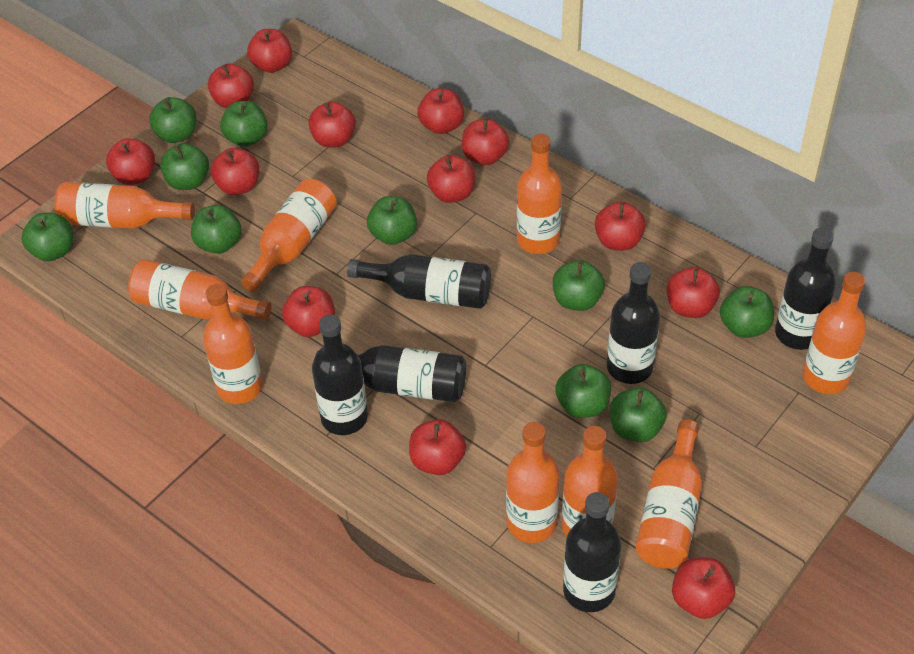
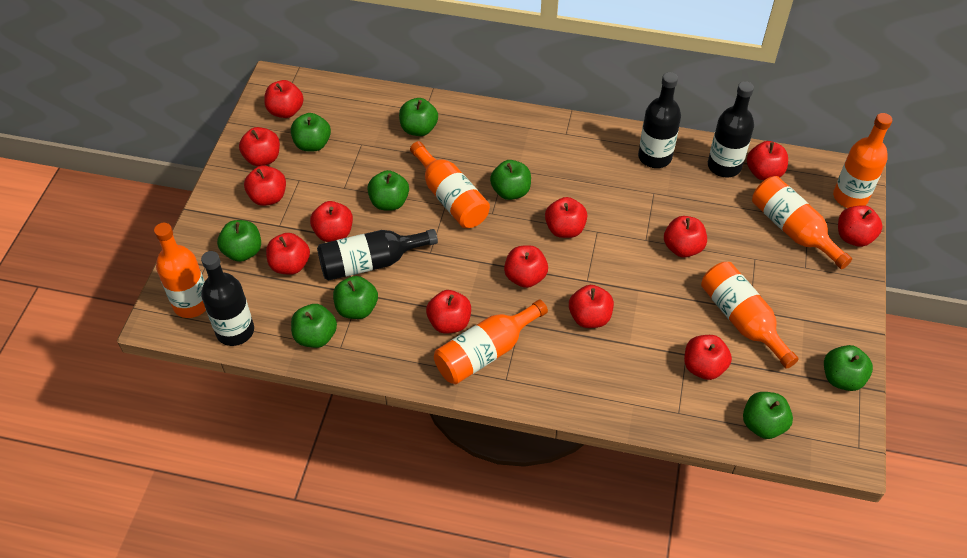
black bottle: [312,314,368,435] [315,345,466,402] [347,254,491,309] [563,492,621,612] [607,262,660,384] [775,228,836,350] = 6 -> [201,251,254,346] [317,229,438,281] [638,72,681,168] [708,81,754,178] = 4
green apple: [21,213,73,261] [149,97,196,143] [160,143,209,190] [191,205,242,254] [220,101,268,147] [367,196,417,245] [553,260,605,311] [555,364,611,418] [610,387,667,442] [720,286,774,338] = 10 -> [217,220,261,262] [291,113,331,152] [291,304,337,348] [333,276,378,319] [367,170,409,211] [399,98,438,136] [490,160,531,200] [743,392,793,439] [824,345,873,391] = 9
orange bottle: [54,182,195,229] [128,259,272,320] [203,284,263,404] [241,179,337,292] [506,422,560,543] [517,134,562,254] [562,426,618,537] [636,419,702,569] [803,272,867,394] = 9 -> [154,223,206,318] [410,141,490,228] [434,300,548,384] [701,262,799,369] [752,176,852,269] [833,113,892,208] = 6

